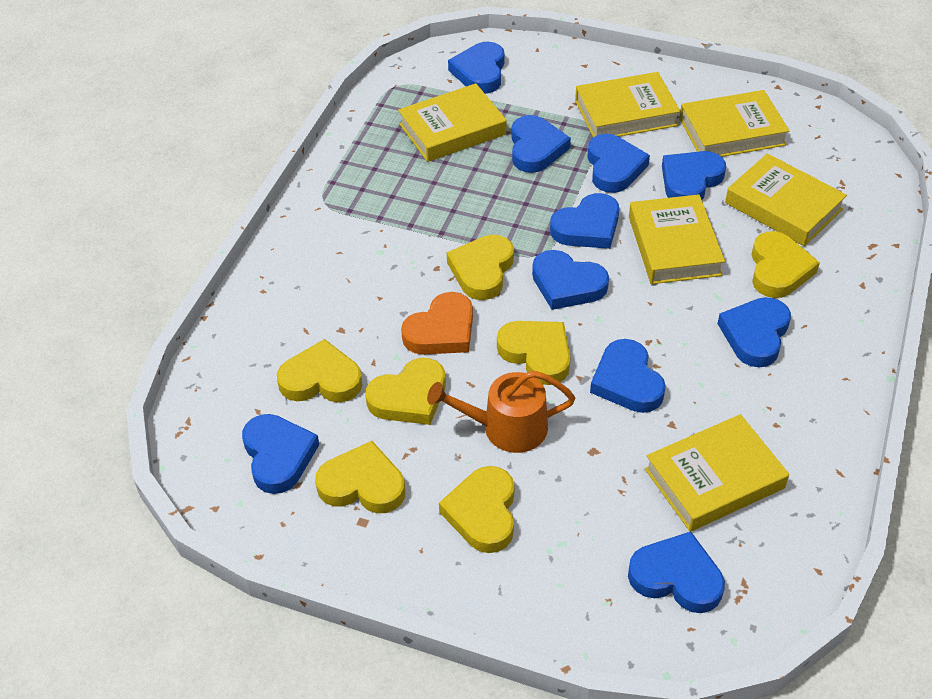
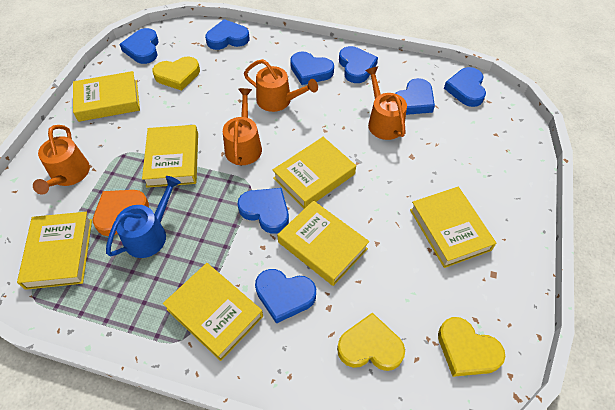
blue heart: [242,414,319,494] [448,42,504,94] [511,115,571,173] [532,250,609,310] [550,193,619,249] [587,134,650,193] [590,339,666,413] [628,532,725,613] [662,151,726,200] [717,297,791,367] = 10 -> [119,28,159,64] [205,19,249,50] [237,188,289,234] [255,269,316,324] [290,51,334,85] [339,46,378,83] [395,78,435,115] [444,67,486,107] = 8
blue watering can: none = 0 -> [106,176,181,258] = 1
orange watering can: [427,371,575,453] = 1 -> [33,125,90,195] [223,88,262,165] [244,59,318,112] [365,66,407,140] = 4
yellow book: [398,83,506,162] [575,72,680,137] [629,194,725,284] [645,414,789,532] [679,90,790,157] [725,153,847,246] = 6 -> [17,212,92,290] [73,71,140,122] [142,125,198,188] [163,263,263,361] [273,137,356,209] [277,200,369,286] [410,187,496,268] = 7
yellow heart: [277,339,362,403] [315,441,405,513] [365,358,446,425] [439,466,514,553] [447,235,514,300] [497,321,571,385] [752,231,820,298] = 7 -> [152,57,200,91] [337,313,405,371] [438,317,505,377] = 3

